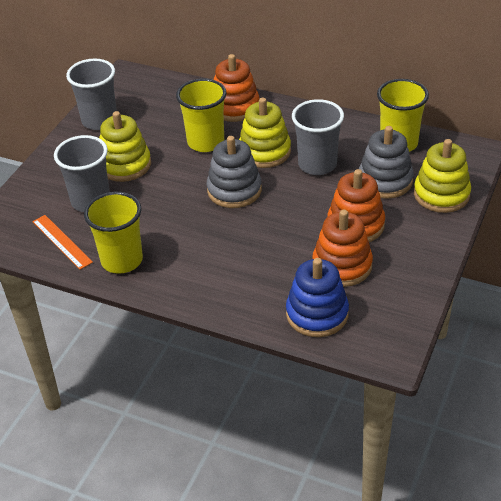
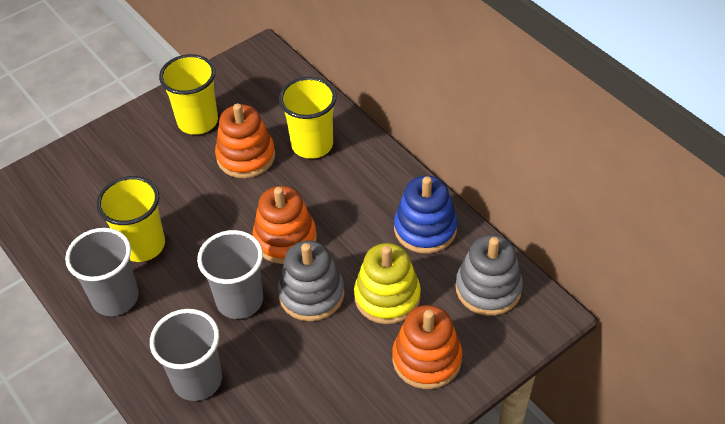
orange ruler: [32,215,93,270] = 1 -> none = 0
yellow stacking toy: [99,111,151,182] [239,98,291,168] [414,139,471,213] = 3 -> [354,243,421,324] = 1

